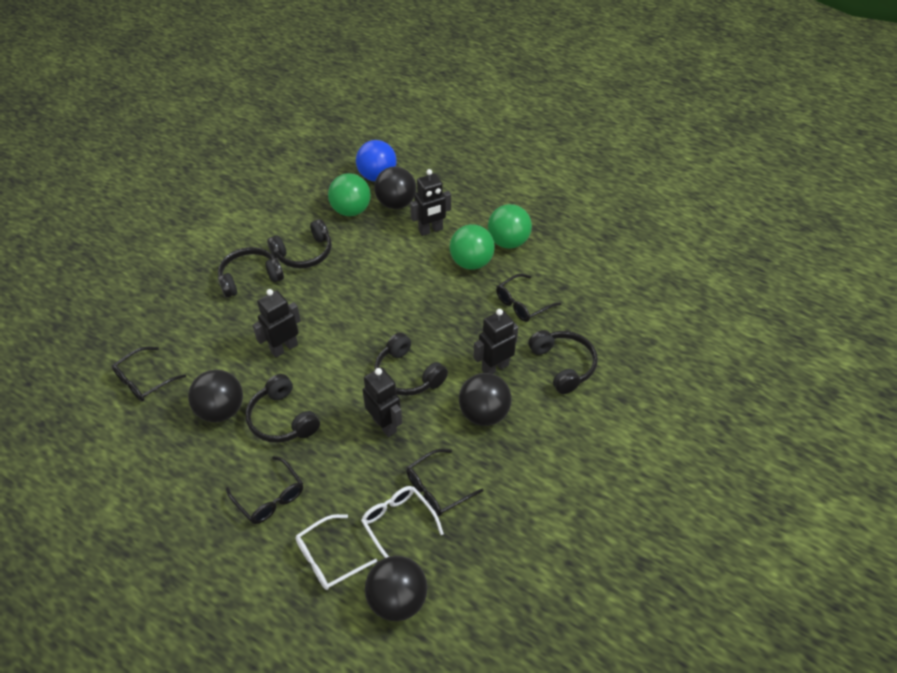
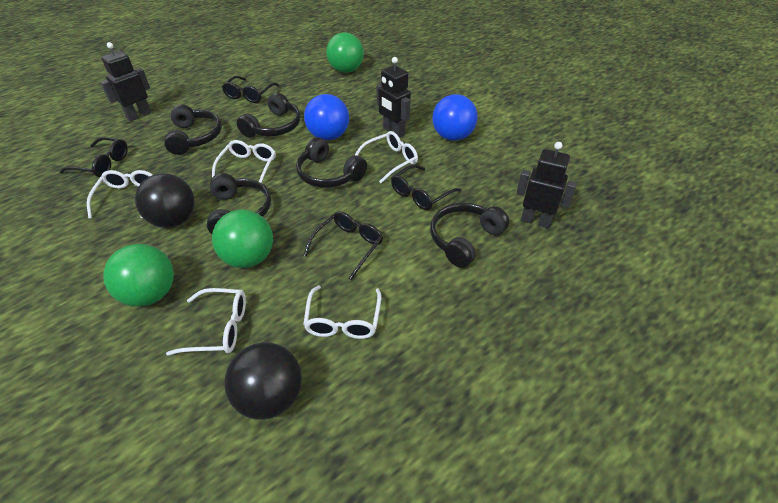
black ball: [188,370,243,422] [365,556,427,621] [374,167,416,209] [459,373,512,426] = 4 -> [135,173,195,228] [224,342,302,420] = 2
black robot: [252,289,301,358] [363,367,402,437] [410,169,451,236] [473,309,518,374] = 4 -> [100,42,151,121] [376,57,411,138] [516,142,577,229] = 3
blue ball: [356,140,397,181] = 1 -> [304,94,349,140] [432,94,478,141] = 2
white glasses: [296,514,377,590] [361,486,444,558] = 2 -> [87,170,153,219] [166,288,246,356] [212,140,276,183] [303,285,381,339] [355,131,418,183] = 5

